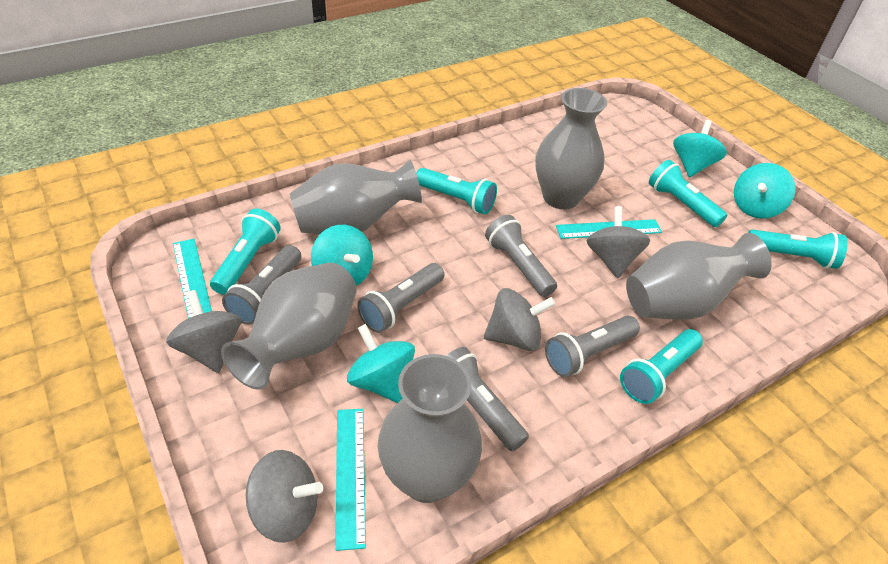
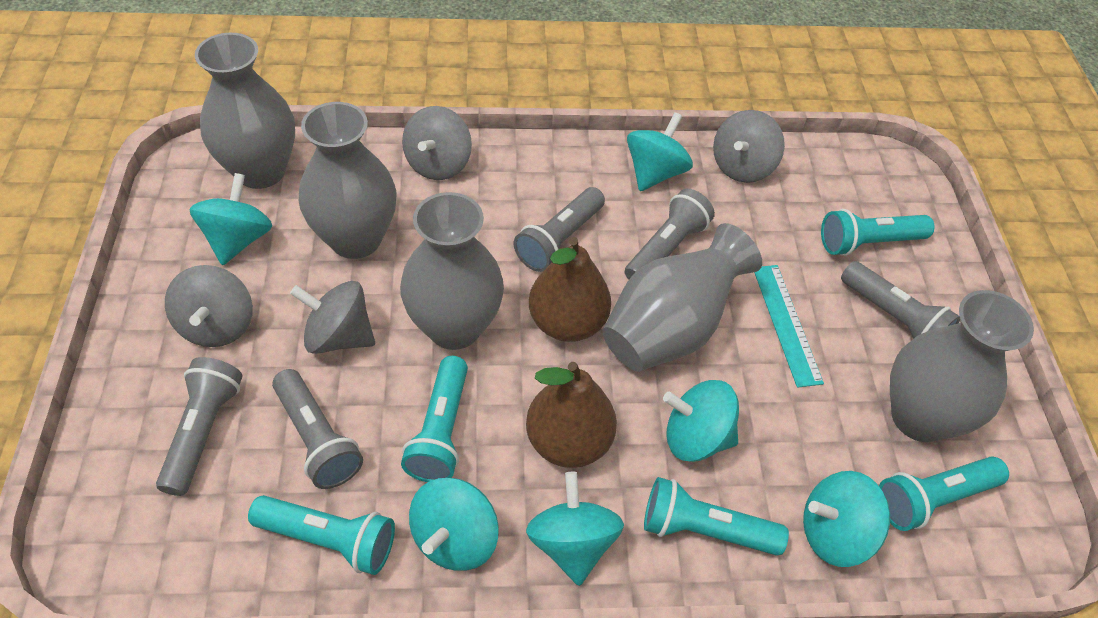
brown pear: none = 0 -> [526,362,617,468] [529,237,611,342] = 2
turquoise ruler: [173,239,212,318] [335,409,366,551] [556,219,662,239] = 3 -> [754,265,824,388] = 1
turquoise spinning top: [311,225,373,286] [347,324,415,403] [673,120,727,177] [734,163,795,219] = 4 -> [189,173,272,265] [409,478,499,571] [526,472,624,586] [627,112,693,191] [663,380,739,462] [803,471,890,567] = 6

